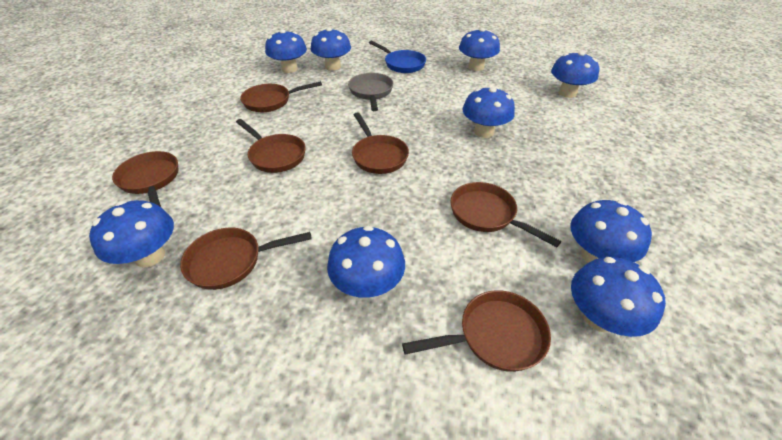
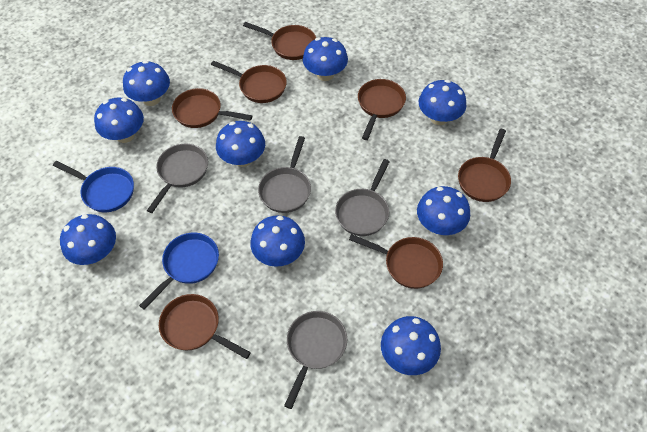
blue pan: [369,41,426,73] = 1 -> [53,161,134,212] [139,233,219,310] = 2
grey pan: [348,73,394,111] = 1 -> [147,144,208,213] [258,136,311,213] [284,311,347,409] [335,159,390,236] = 4

